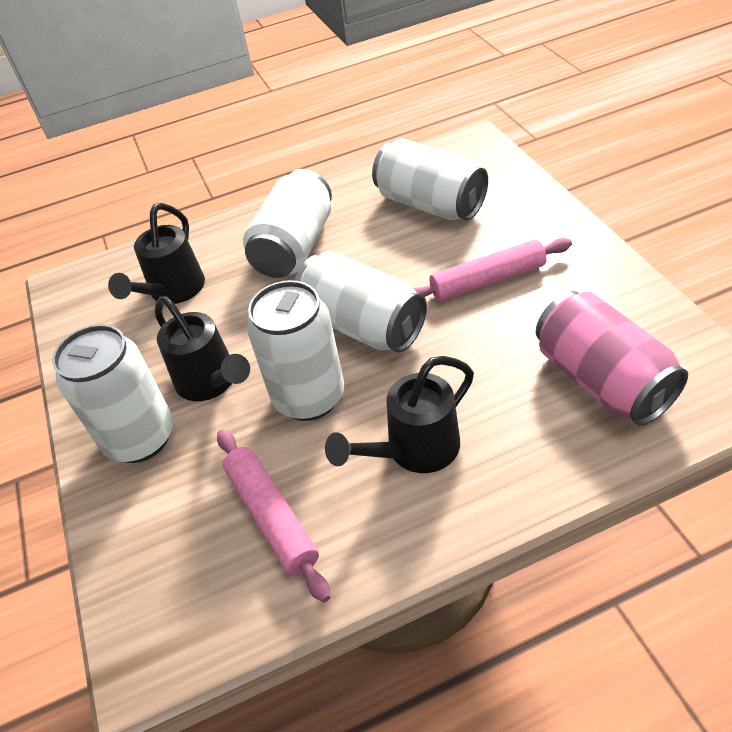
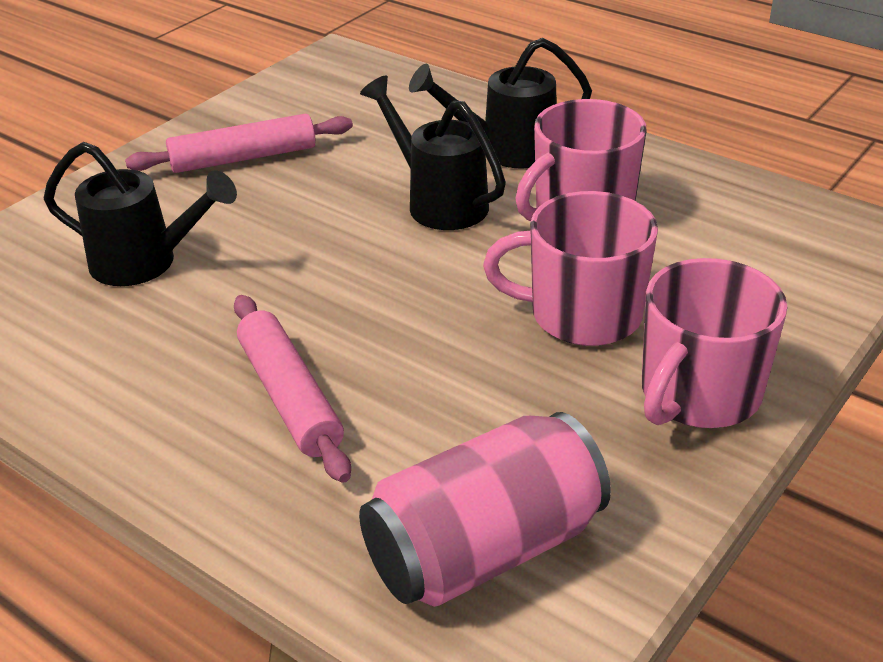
pink mug: none = 0 -> [483,191,658,346] [515,99,647,221] [642,258,788,428] = 3
white can: [52,324,173,463] [243,169,332,278] [247,280,344,421] [295,251,427,353] [372,138,488,220] = 5 -> none = 0

